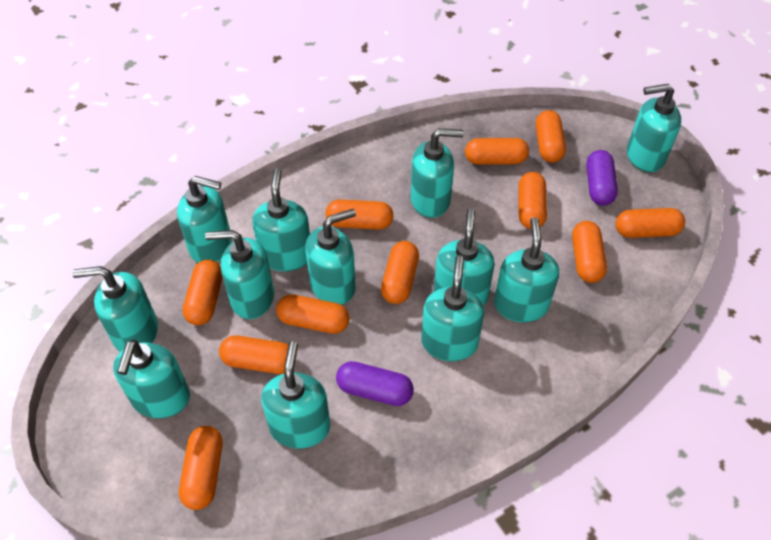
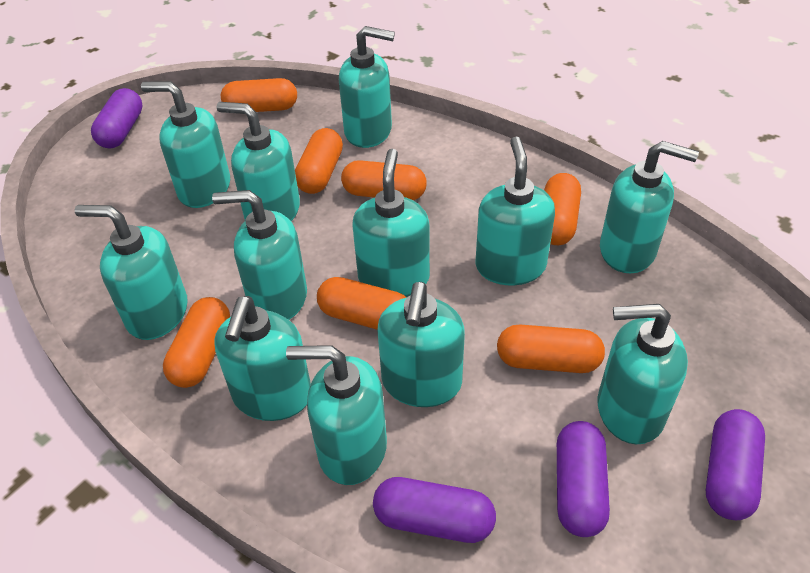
orange capsule: [179,426,222,510] [182,260,223,325] [219,335,288,374] [276,294,349,334] [325,199,394,230] [381,241,419,304] [465,138,529,165] [519,172,547,229] [536,110,566,163] [572,221,607,283] [615,208,685,238] = 11 -> [163,297,230,388] [221,78,297,112] [295,128,343,194] [317,277,406,330] [341,160,427,200] [497,325,605,373] [544,173,581,245] = 7
purple capsule: [336,361,414,406] [586,150,618,206] = 2 -> [91,88,143,149] [373,477,496,543] [557,421,610,537] [706,409,765,520] = 4

